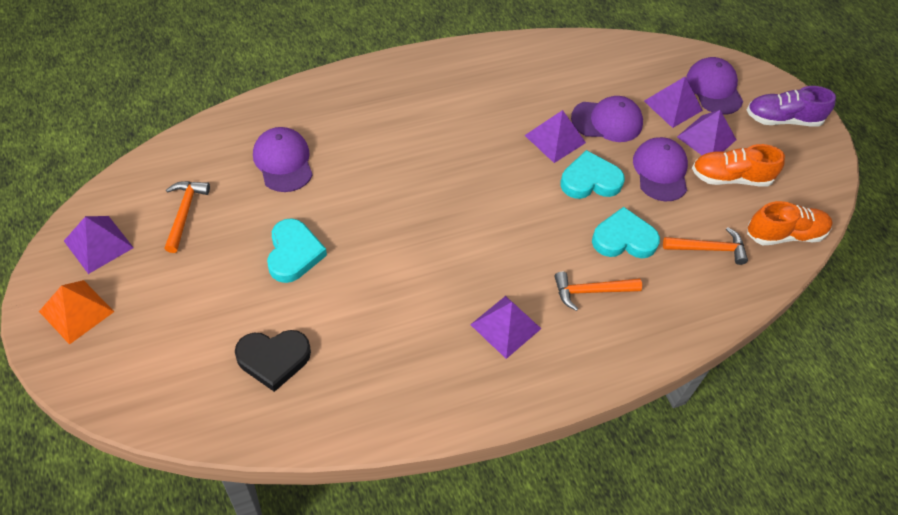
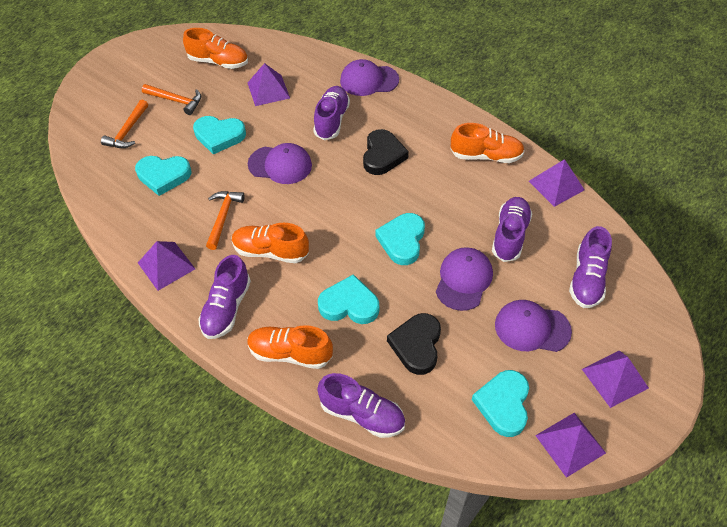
black heart: [235,330,311,392] = 1 -> [363,129,409,175] [387,313,441,375] = 2
orange pyramid: [39,280,114,345] = 1 -> none = 0
orange shoe: [692,144,785,187] [747,201,833,245] = 2 -> [183,28,248,69] [232,223,309,263] [247,325,333,369] [451,123,525,163] = 4
purple shoe: [746,86,836,127] = 1 -> [198,255,251,339] [313,86,350,140] [317,373,405,438] [492,197,532,262] [569,226,612,308] = 5
turquoise heart: [267,218,327,283] [560,150,625,199] [592,207,660,258] = 3 -> [135,156,191,196] [193,116,246,154] [318,274,379,324] [375,213,425,265] [472,370,529,437] = 5

